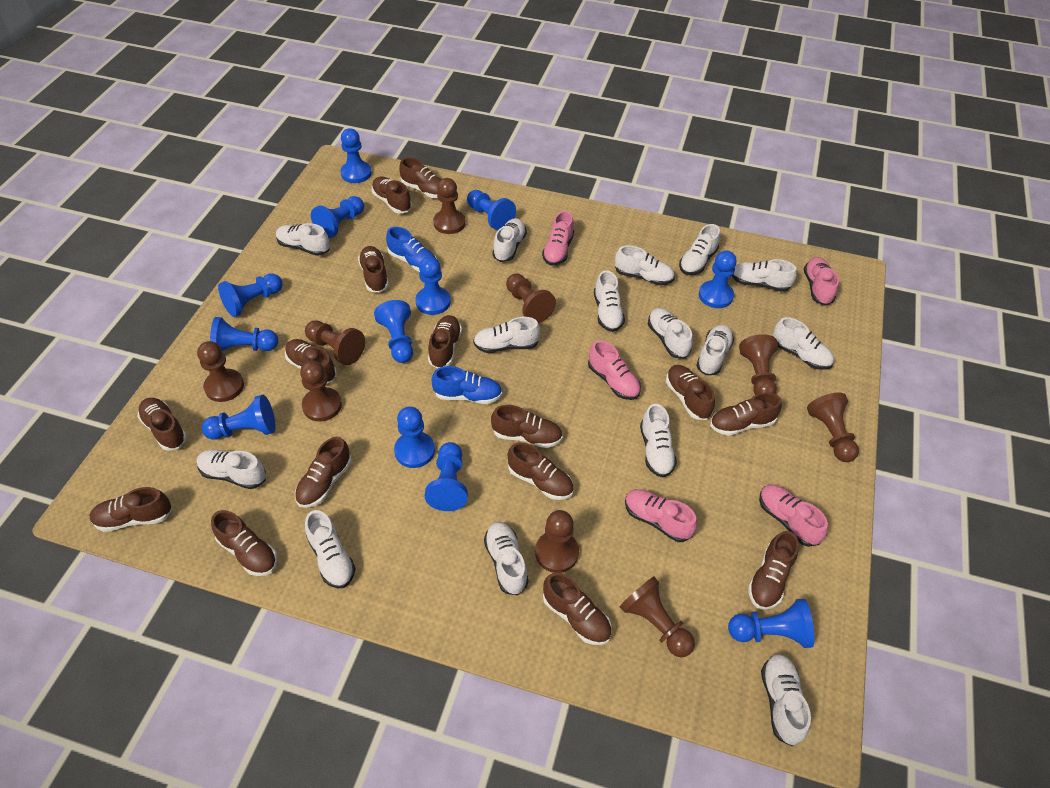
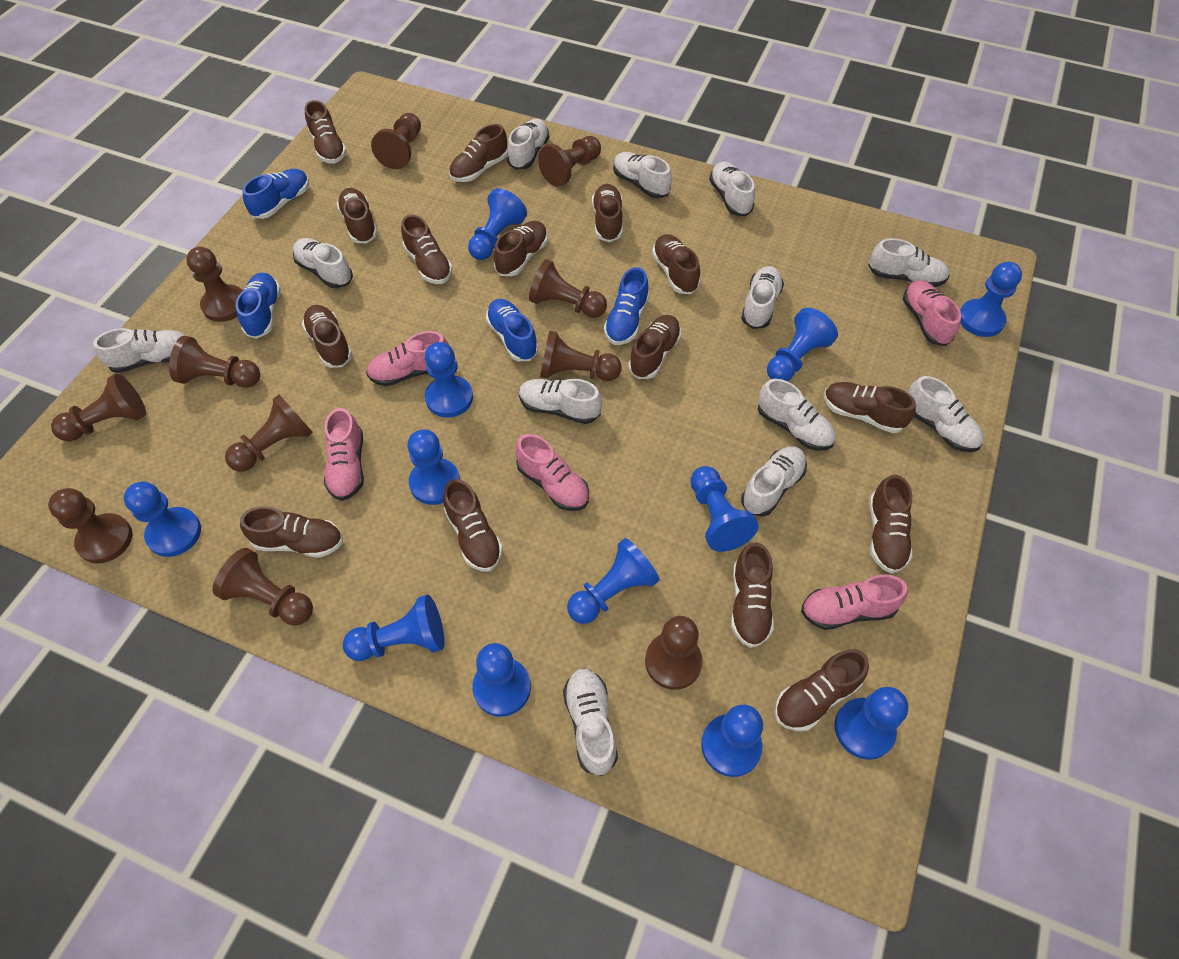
blue shoe: [386,227,437,272] [431,366,502,404] = 2 -> [236,273,281,339] [242,169,309,219] [486,299,539,361] [604,267,649,345] = 4
brown pawn: [197,341,244,402] [300,361,342,421] [305,320,365,365] [433,178,466,234] [506,273,556,323] [535,510,579,573] [620,577,695,657] [739,334,778,395] [807,393,859,462] = 9 -> [48,488,132,563] [51,374,146,441] [169,336,260,388] [186,247,243,322] [213,548,313,626] [225,394,313,472] [371,113,421,169] [529,259,607,318] [538,136,601,187] [540,330,622,381] [645,616,703,690] = 11
white shoe: [197,449,266,489] [276,223,330,256] [305,510,356,588] [473,317,540,353] [484,522,529,595] [492,218,527,262] [594,270,625,332] [615,245,675,285] [640,404,677,477] [648,308,693,358] [679,224,720,275] [696,325,734,375] [732,259,797,292] [761,654,811,746] [773,317,834,370] = 15 -> [93,328,186,373] [293,238,353,288] [507,119,549,170] [519,379,602,424] [563,668,618,776] [613,152,672,198] [709,161,755,216] [741,266,784,329] [741,446,807,516] [758,379,836,450] [868,238,949,287] [907,376,984,452] = 12

